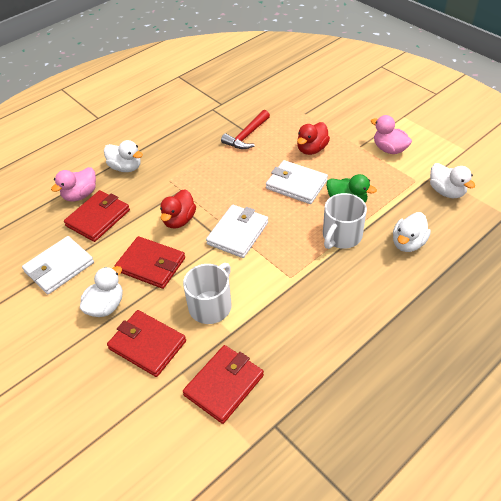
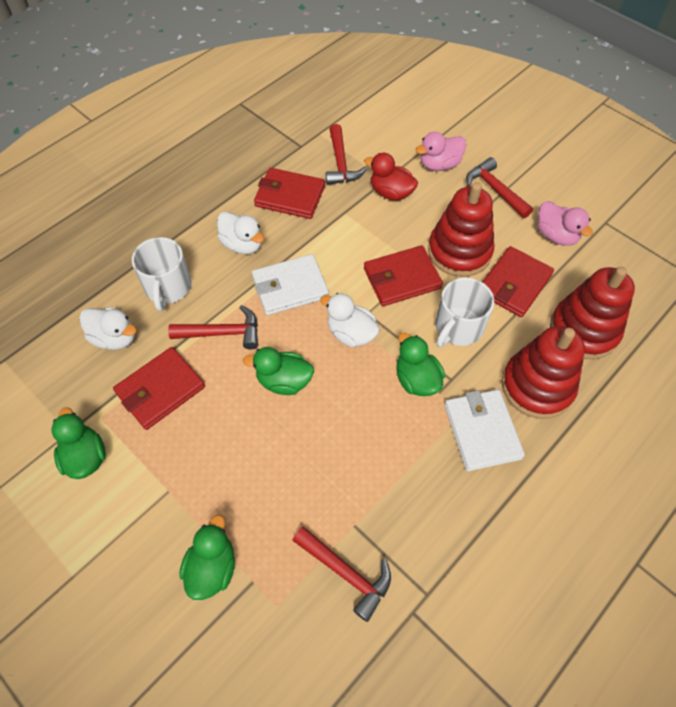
green duck: [326,174,377,203] = 1 -> [52,407,106,479] [179,515,235,600] [243,347,314,395] [396,332,445,396] = 4
red duck: [160,189,196,229] [297,122,330,155] = 2 -> [364,153,418,201] = 1
red hammer: [221,110,270,149] = 1 -> [168,305,258,350] [292,526,391,622] [326,124,367,185] [466,157,533,218] = 4
red stacking toy: none = 0 -> [428,182,494,277] [502,326,585,419] [550,266,635,359] = 3
white duck: [80,266,123,317] [104,140,143,172] [393,212,431,252] [430,163,475,198] = 4 -> [79,307,136,350] [217,212,264,254] [320,293,380,347] = 3
white wallet: [22,236,94,294] [206,205,268,258] [266,160,328,204] = 3 -> [252,254,329,315] [444,389,525,471] = 2

